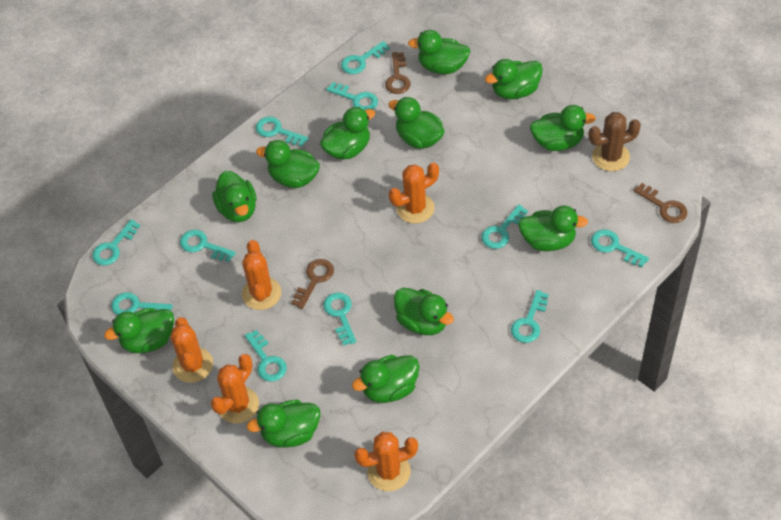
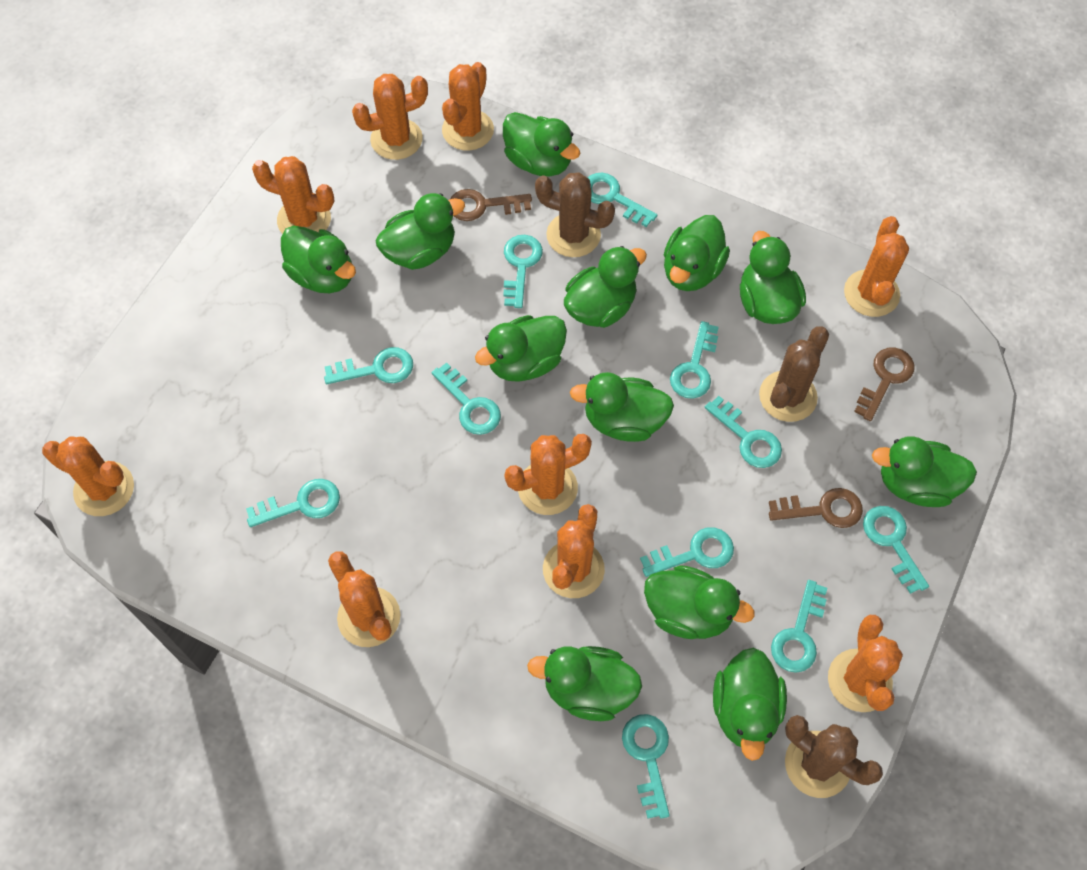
brown cactus: [588,112,641,171] = 1 -> [535,172,615,257] [759,326,829,422] [785,715,883,798] = 3
orange cactus: [171,317,213,383] [211,354,259,424] [242,240,281,310] [354,432,418,491] [389,162,439,224] = 5 -> [42,436,134,516] [252,156,335,234] [328,551,400,647] [352,74,428,160] [442,62,494,150] [504,434,592,515] [543,504,605,598] [828,615,903,712] [844,216,909,317] = 9

